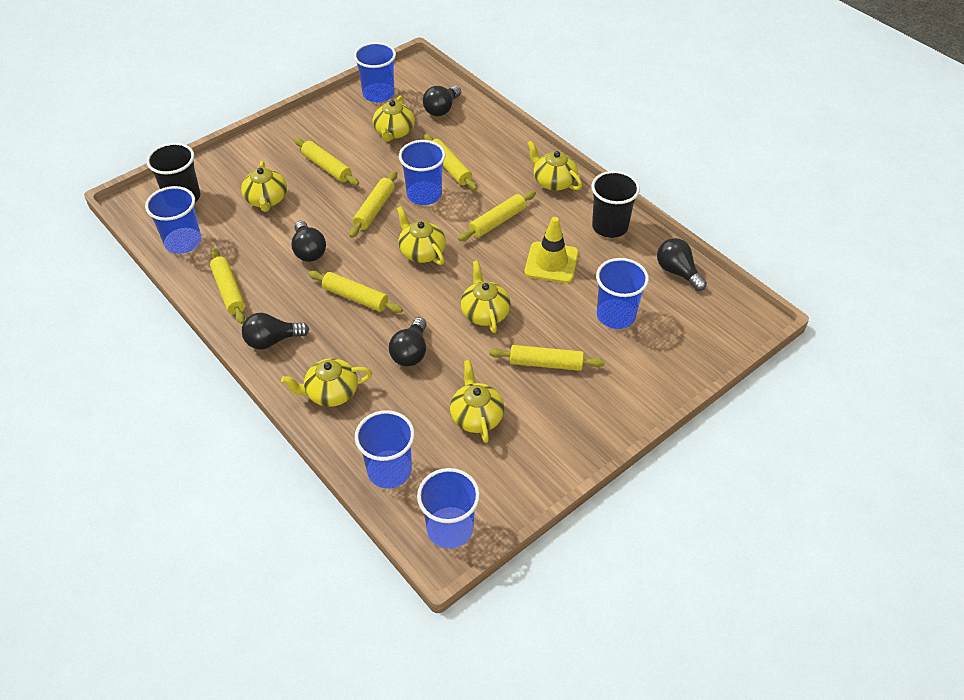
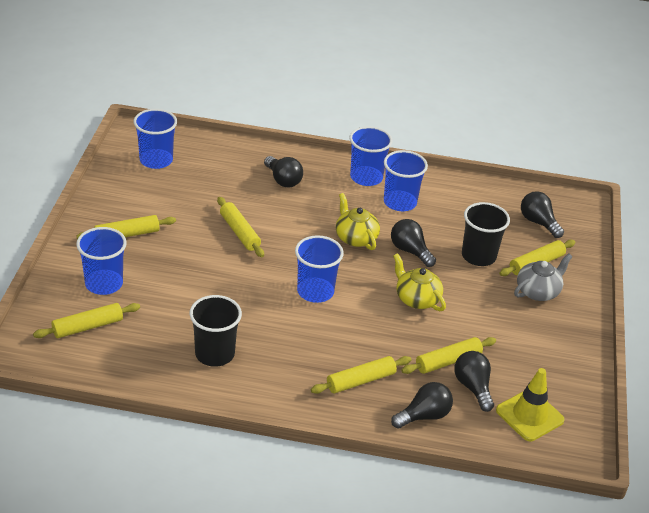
blue cup: [145,186,202,254] [354,42,396,102] [355,410,415,489] [399,140,446,205] [417,468,480,549] [596,258,649,329] = 6 -> [76,227,127,295] [134,109,177,169] [295,235,344,303] [350,126,393,186] [384,150,428,211] = 5
grey teapot: none = 0 -> [514,253,572,301] = 1
yellow rolling pin: [210,248,245,324] [294,138,359,186] [308,271,403,313] [349,171,397,238] [424,134,477,191] [458,191,536,241] [489,345,605,371] = 7 -> [33,303,140,338] [76,215,176,239] [217,197,264,257] [311,356,412,394] [401,337,496,374] [499,240,576,276] = 6
yellow teapot: [241,161,287,212] [281,358,372,407] [373,96,415,142] [397,206,446,265] [450,360,505,443] [461,261,511,333] [527,141,582,191] = 7 -> [336,193,380,250] [393,253,446,311] = 2

